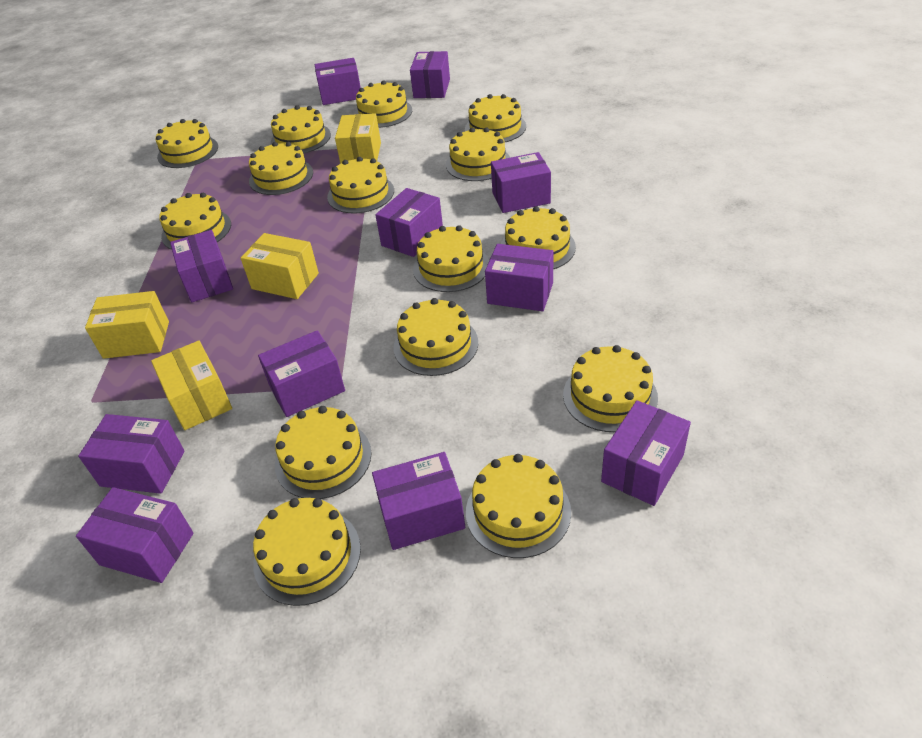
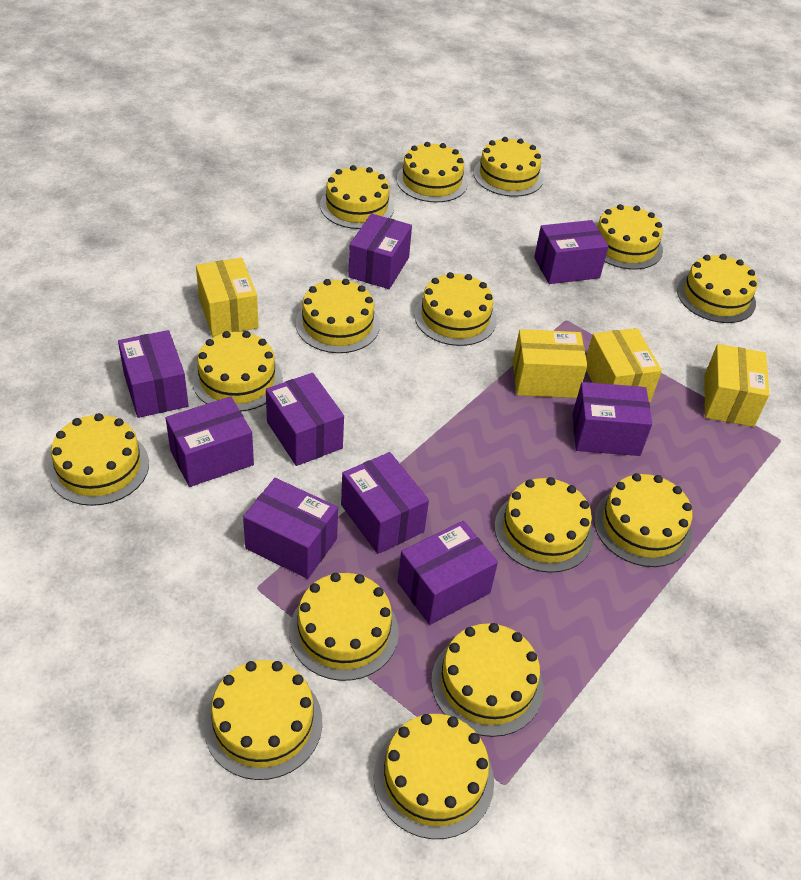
purple box: [76,487,194,583] [78,414,185,494] [170,230,233,302] [258,330,345,417] [315,58,361,105] [372,452,465,550] [375,188,443,257] [410,51,450,98] [485,244,554,311] [491,152,551,213] [601,400,691,506] = 11 -> [118,330,189,418] [166,396,254,487] [243,478,338,579] [266,373,344,466] [341,452,429,554] [348,213,412,289] [397,521,498,625] [534,220,609,284] [572,382,652,456] = 9

